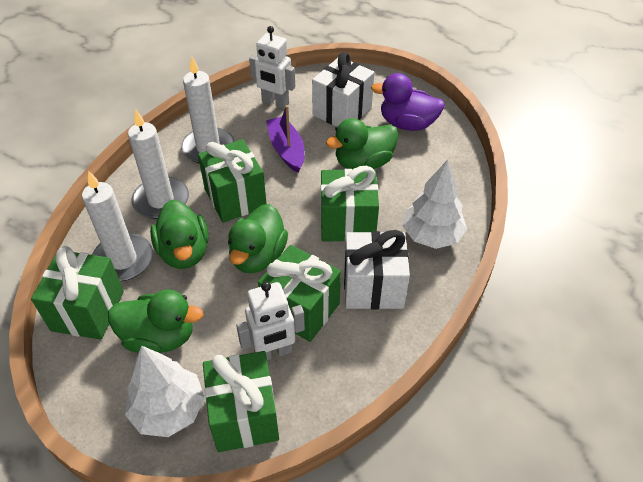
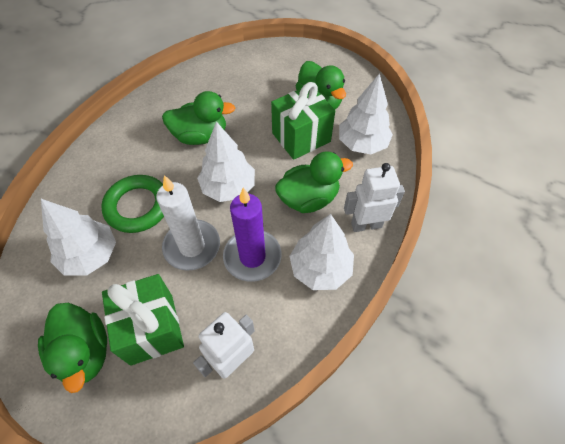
green gift: [31,246,124,340] [198,139,267,223] [203,351,279,452] [258,245,341,342] [321,166,379,242] = 5 -> [102,274,184,366] [271,82,335,160] = 2
green ring: none = 0 -> [101,175,164,233] = 1
purple boat: [266,105,305,173] = 1 -> none = 0
purple candle: none = 0 -> [223,188,282,282] = 1
purple duck: [371,73,445,131] = 1 -> none = 0
white candle: [82,170,153,282] [128,109,189,219] [181,57,234,164] = 3 -> [156,175,220,271] = 1
white gift: [312,52,374,126] [344,230,410,309] = 2 -> none = 0
white tree: [125,346,205,437] [402,160,467,249] = 2 -> [41,199,116,276] [197,121,255,202] [289,214,354,290] [339,73,393,154] = 4

